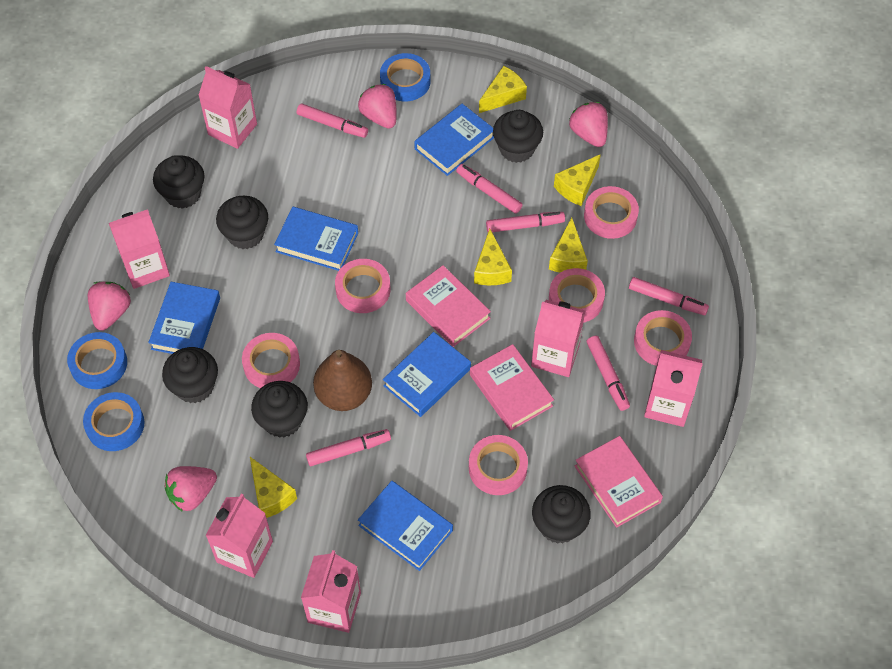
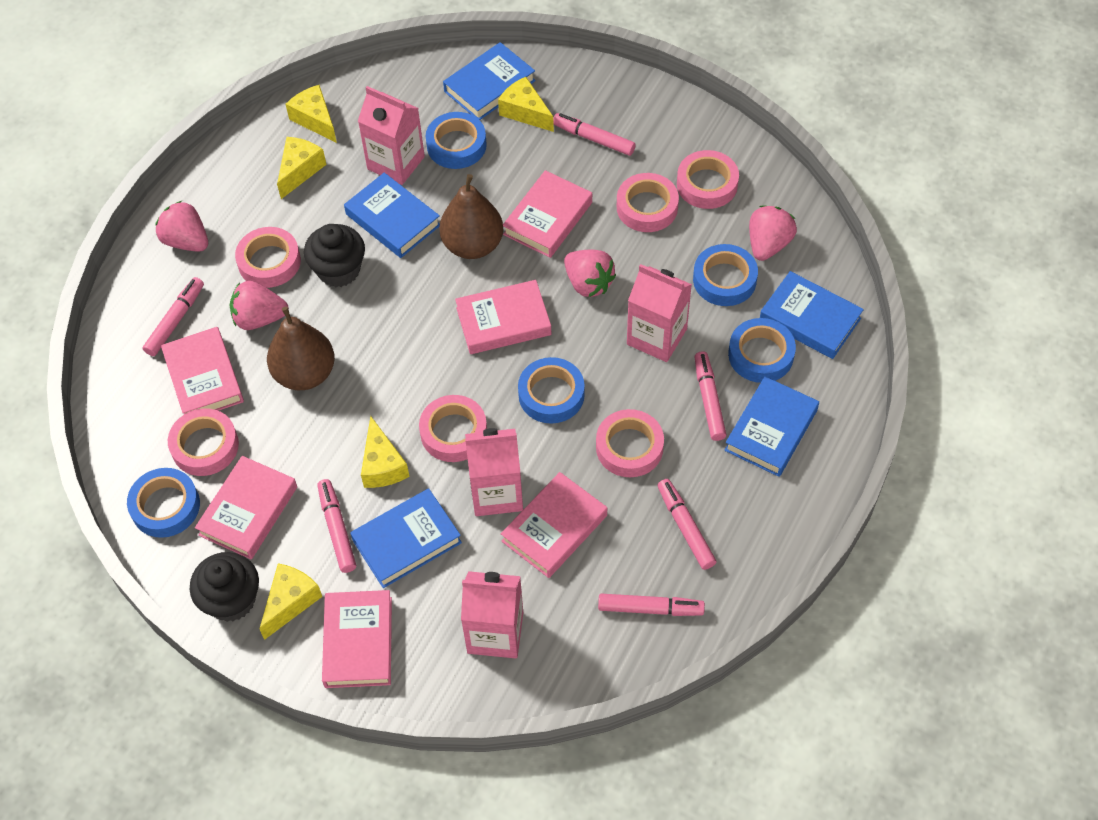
black cupcake: [153,155,204,209] [162,347,218,403] [216,196,268,249] [251,381,308,438] [493,110,543,163] [532,485,591,544] = 6 -> [190,552,259,622] [304,224,365,287] = 2
blue tape: [67,332,127,389] [83,392,145,451] [380,53,430,101] = 3 -> [127,468,200,538] [426,112,487,169] [518,357,585,424] [693,244,758,306] [728,318,796,383] = 5
brown pear: [313,350,372,411] = 1 -> [267,307,335,390] [439,174,503,259] = 2
pink book: [406,265,491,347] [470,344,554,431] [575,436,663,528] = 3 -> [161,327,244,414] [195,456,297,559] [322,590,392,688] [455,280,552,354] [501,472,607,578] [503,170,592,258] = 6
pink carton: [109,209,170,289] [198,66,257,149] [206,494,273,578] [301,550,361,633] [531,300,585,377] [644,350,703,427] = 6 -> [358,86,425,185] [461,571,523,658] [465,428,523,516] [627,264,692,362] = 4

